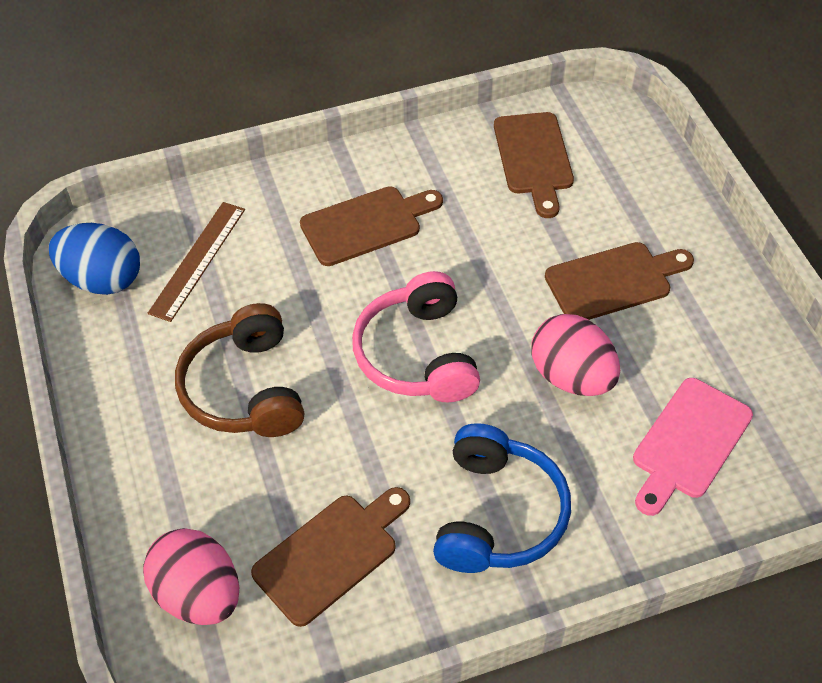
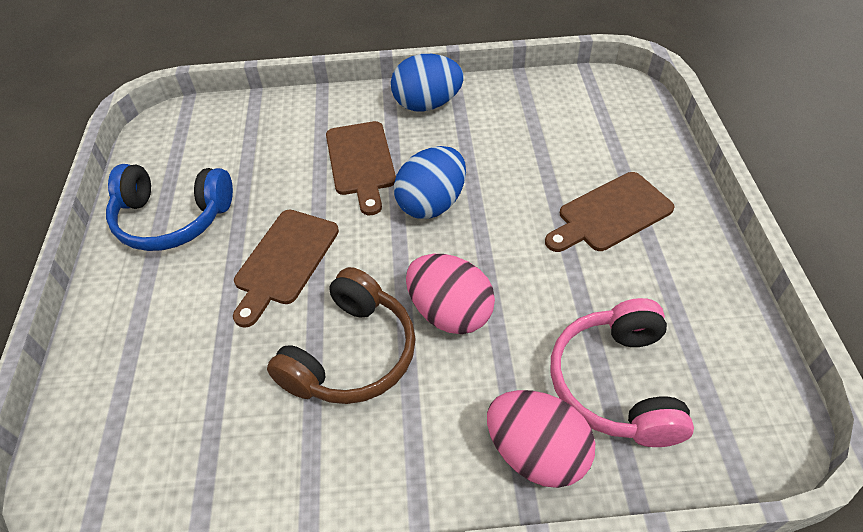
blue egg: [49,223,140,295] = 1 -> [391,54,464,111] [394,146,466,219] = 2
brown cutting board: [251,487,410,627] [300,186,443,266] [494,112,574,218] [545,242,694,320] = 4 -> [233,210,339,328] [326,121,396,215] [545,172,675,252] = 3
brown ruler: [148,202,245,322] = 1 -> none = 0
pink cutting board: [633,378,753,516] = 1 -> none = 0

